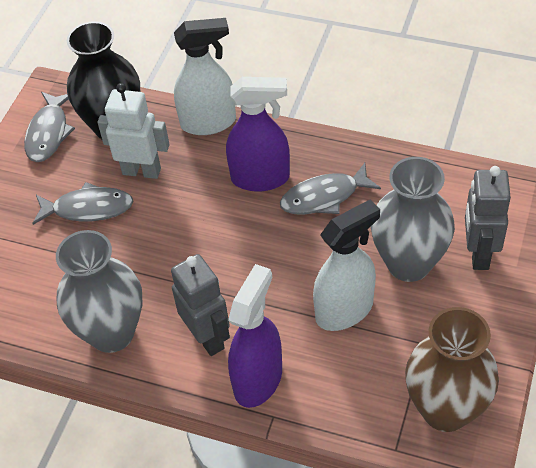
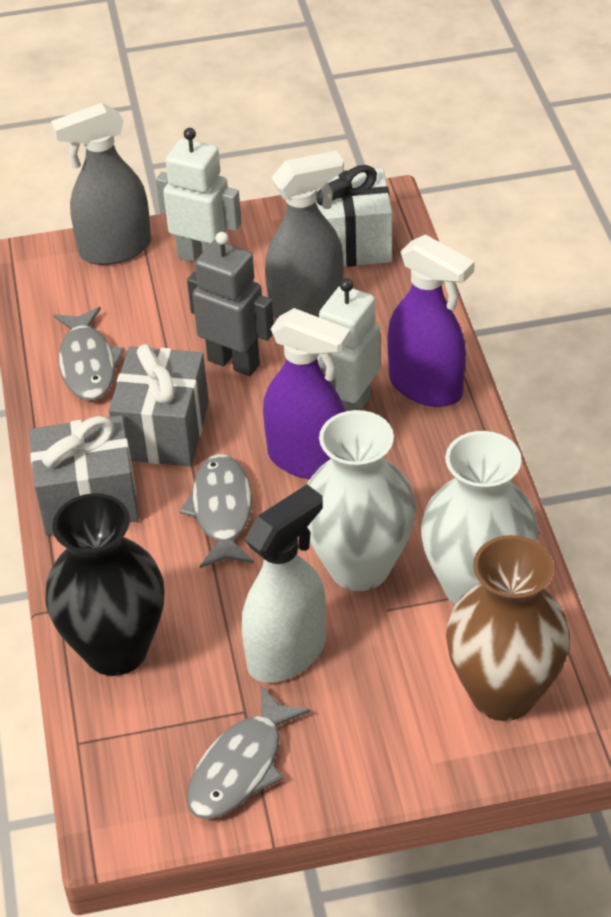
grey gift: none = 0 -> [29,415,139,535] [109,344,209,466] = 2
grey robot: [171,254,230,356] [465,166,511,270] = 2 -> [187,232,274,376] = 1
grey spray bottle: none = 0 -> [51,103,151,265] [265,151,344,319] = 2
grey vase: [56,230,142,353] [371,157,455,282] = 2 -> none = 0
white gift: none = 0 -> [316,165,392,267] = 1
white robot: [97,83,170,179] = 1 -> [156,128,242,262] [317,278,381,411] = 2
white spray bottle: [174,18,236,135] [313,199,380,331] = 2 -> [242,485,326,683] = 1
white vase: none = 0 -> [307,410,416,591] [421,431,538,606] = 2

